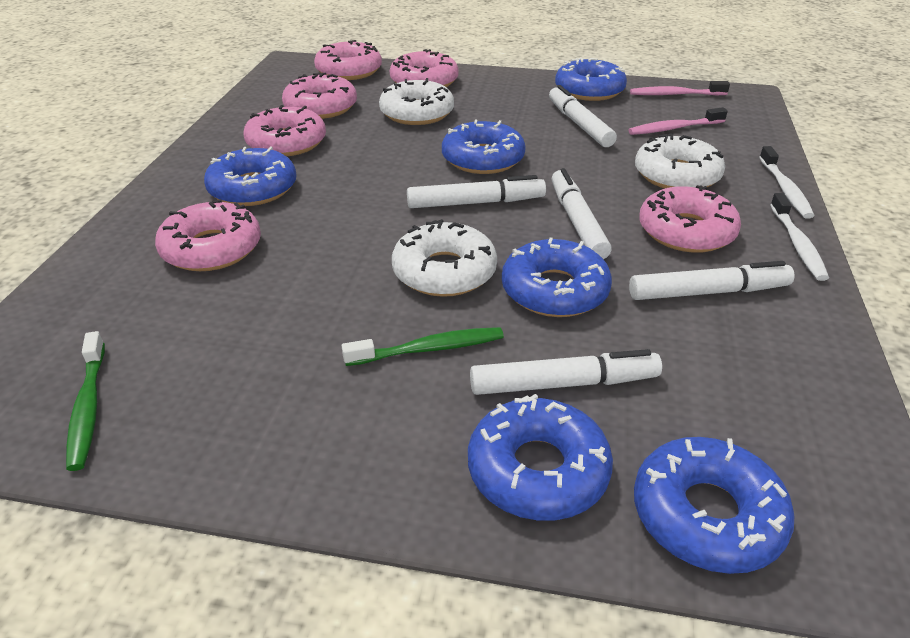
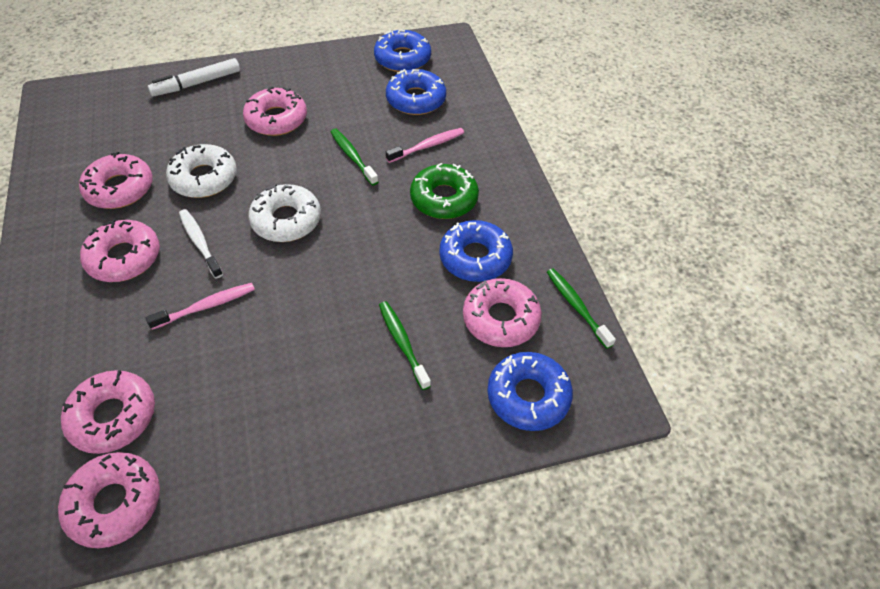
blue donut: [204,147,297,206] [442,120,526,174] [468,394,613,521] [502,238,612,317] [555,58,627,101] [634,437,794,574] = 6 -> [374,30,431,72] [386,69,446,115] [439,220,513,282] [487,352,573,431] = 4
green donut: none = 0 -> [410,163,479,219] = 1
green toothbrush: [66,331,105,471] [342,327,504,366] = 2 -> [331,129,378,186] [379,301,431,390] [547,268,616,349] = 3
white donut: [379,78,454,125] [392,219,497,297] [635,133,725,189] = 3 -> [166,144,237,198] [249,184,321,242] = 2
white marker: [407,175,546,208] [470,349,662,395] [549,85,617,147] [551,168,612,259] [629,261,795,300] = 5 -> [148,58,240,97] = 1
white toothbrush: [759,146,814,219] [770,193,829,281] = 2 -> [179,209,223,278] = 1

